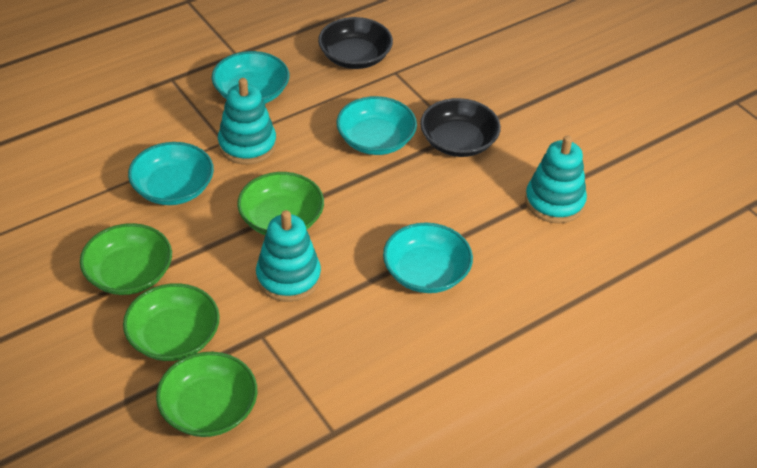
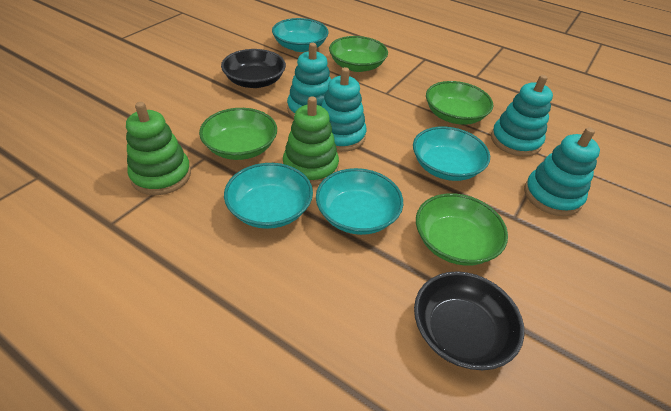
green stacking toy: none = 0 -> [126,102,191,195] [283,96,339,186] = 2
turquoise stacking toy: [218,78,277,165] [256,210,321,302] [525,135,587,223] = 3 -> [287,43,331,118] [321,67,367,152] [491,75,553,157] [524,127,600,216] = 4

